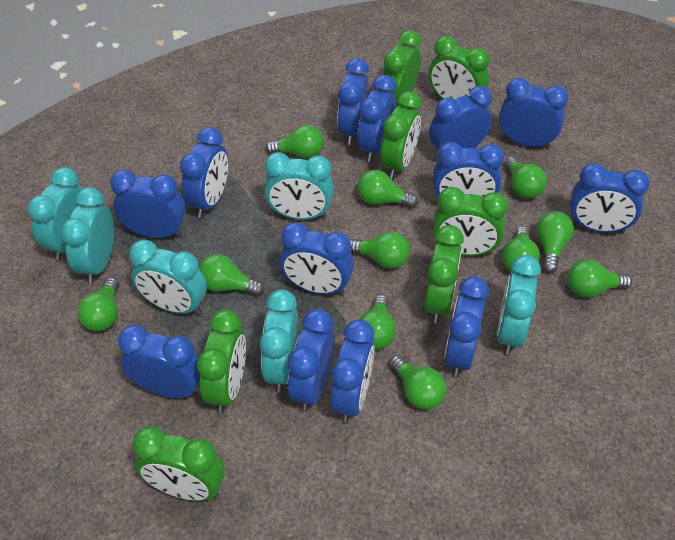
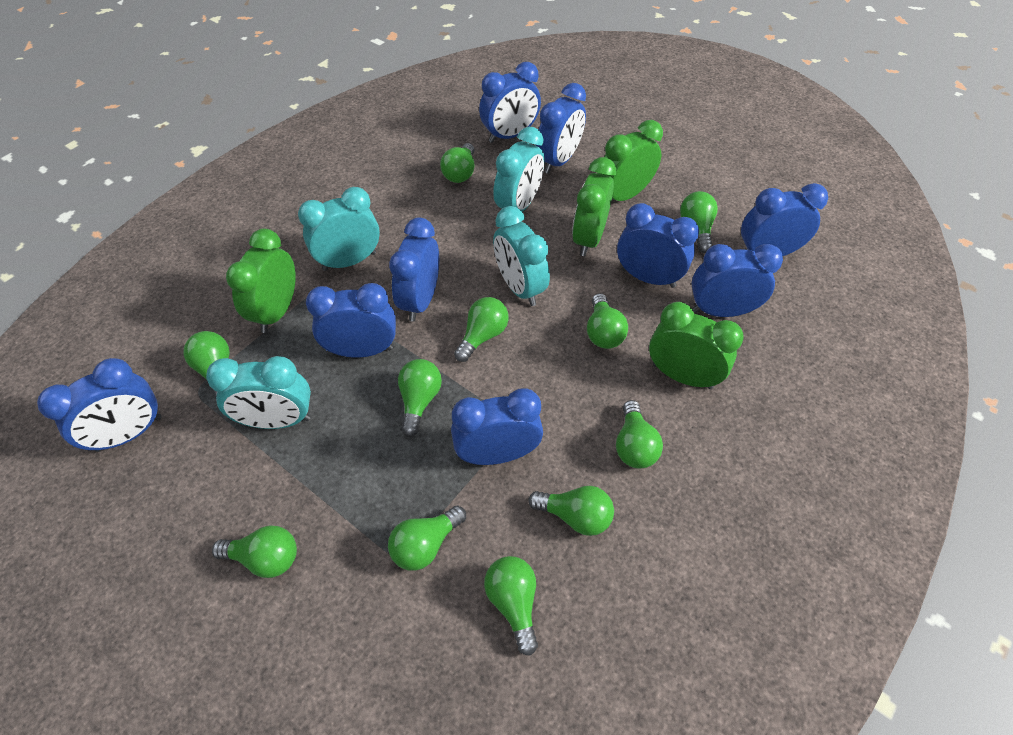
blue clock: [110,169,186,238] [118,325,200,399] [180,127,228,218] [279,222,354,295] [288,309,335,411] [330,319,375,423] [338,58,369,145] [358,75,396,162] [429,86,492,161] [433,142,504,203] [444,276,489,377] [499,78,568,149] [570,163,650,233] = 13 -> [37,358,161,452] [306,283,396,358] [389,218,439,322] [451,389,543,465] [479,62,541,143] [536,83,586,174] [617,203,699,288] [692,244,783,317] [741,183,828,256] = 9
green clock: [133,426,225,501] [197,309,246,413] [381,91,422,179] [383,30,421,106] [424,225,464,323] [429,36,489,99] [433,187,508,256] = 7 -> [226,229,296,333] [572,157,616,256] [598,120,663,201] [649,302,744,389] = 4
turquoise clock: [28,167,83,260] [61,187,114,283] [129,240,207,315] [260,289,298,392] [264,152,334,220] [497,255,541,355] = 6 -> [206,356,311,429] [298,187,380,271] [493,127,544,212] [493,206,550,306] = 4

